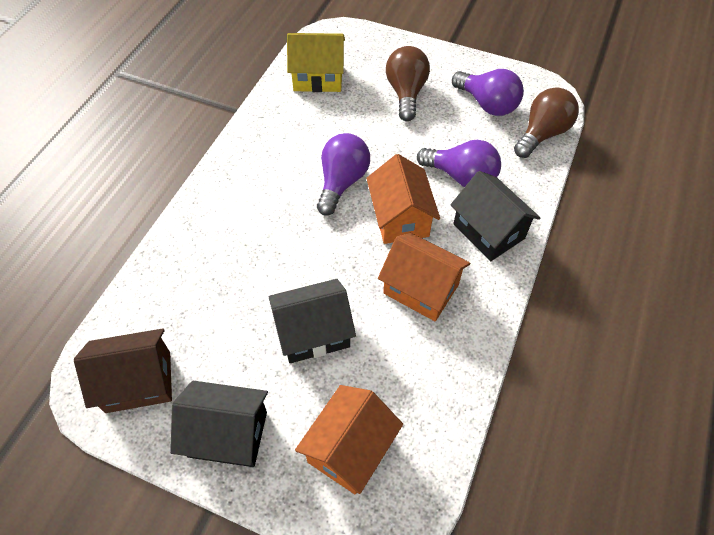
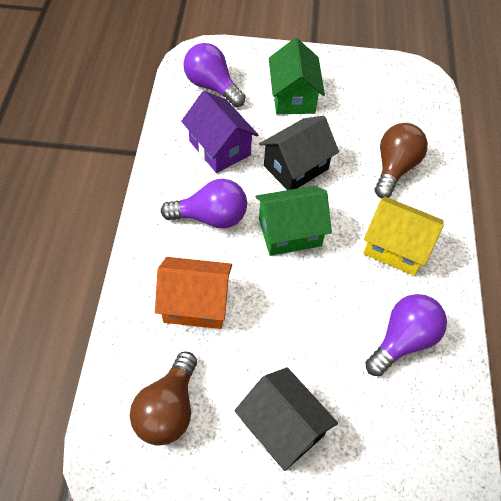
black house: [170,381,268,467] [268,279,356,363] [451,171,540,261] = 3 -> [234,367,338,471] [259,116,339,190] = 2
brown house: [74,328,172,413] = 1 -> none = 0
green house: none = 0 -> [255,186,332,256] [269,38,325,114] = 2
orange house: [295,385,403,495] [366,154,440,244] [378,233,470,321] = 3 -> [155,257,232,329] = 1
purple house: none = 0 -> [181,91,258,173] = 1

